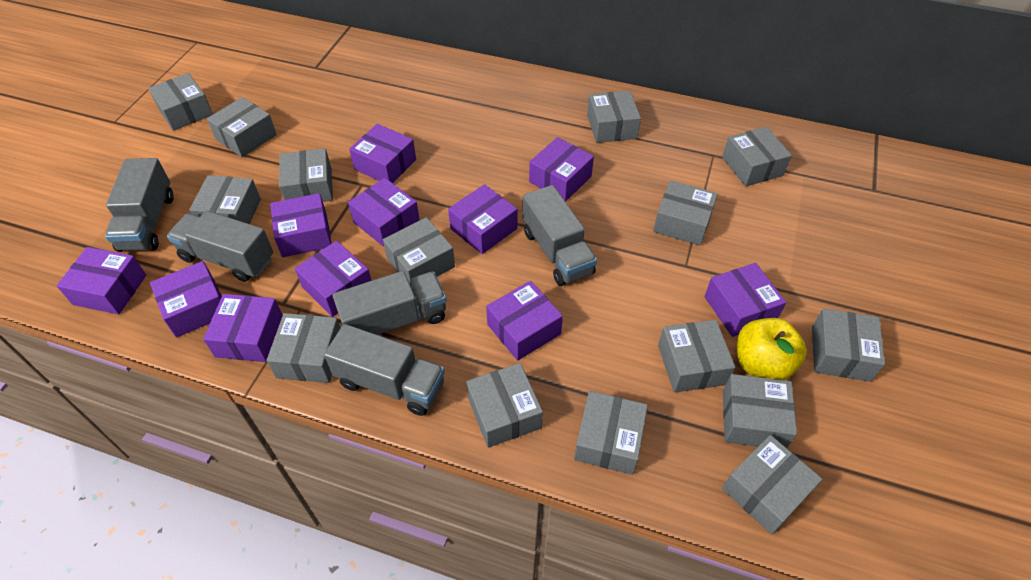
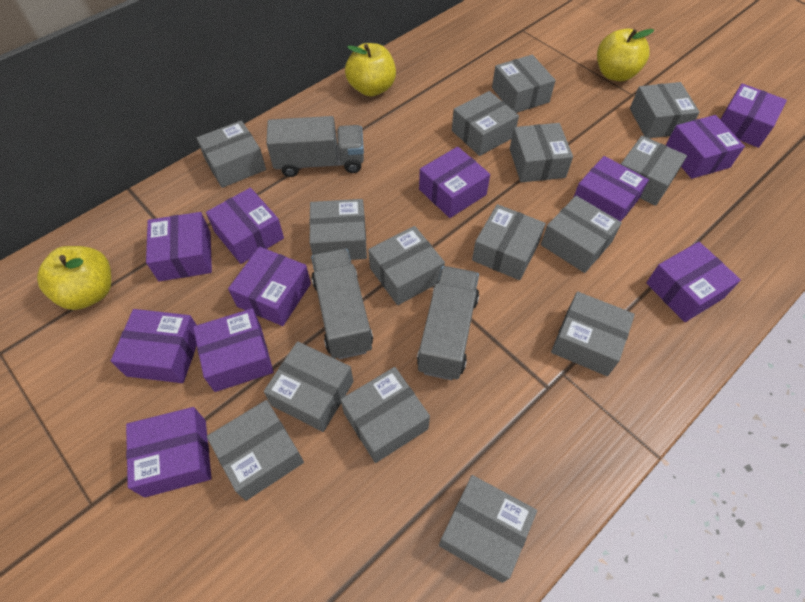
grey truck: [105,158,174,252] [167,211,273,282] [324,324,445,416] [332,271,447,335] [522,185,597,286] = 5 -> [266,116,364,177] [311,249,373,359] [417,266,479,380] = 3
yellow apple: [737,318,807,380] = 1 -> [37,246,111,310] [345,43,396,96] [597,28,654,81] = 3

